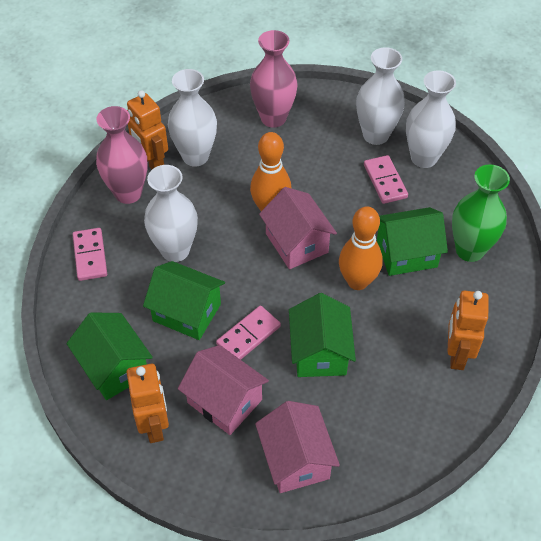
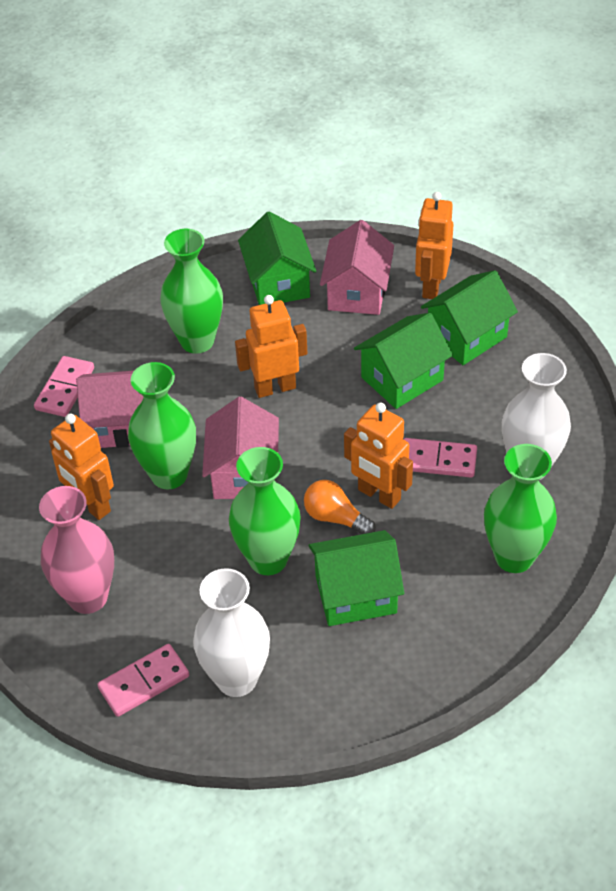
green vase: [452,164,510,262] = 1 -> [128,362,196,490] [160,229,223,354] [229,447,301,575] [484,444,557,573] = 4
orange bowling pin: [250,132,291,211] [339,206,383,290] = 2 -> none = 0
orange light bulb: none = 0 -> [304,480,376,534] = 1
orange robot: [127,90,168,169] [127,364,169,443] [447,291,489,370] = 3 -> [49,414,114,520] [235,295,308,398] [344,403,413,509] [415,192,454,299] = 4
pink vase: [96,106,148,204] [250,30,298,128] = 2 -> [39,486,114,614] = 1
white vase: [144,165,198,262] [168,69,217,167] [356,47,405,145] [406,70,456,168] = 4 -> [193,568,270,697] [502,353,571,480] = 2

